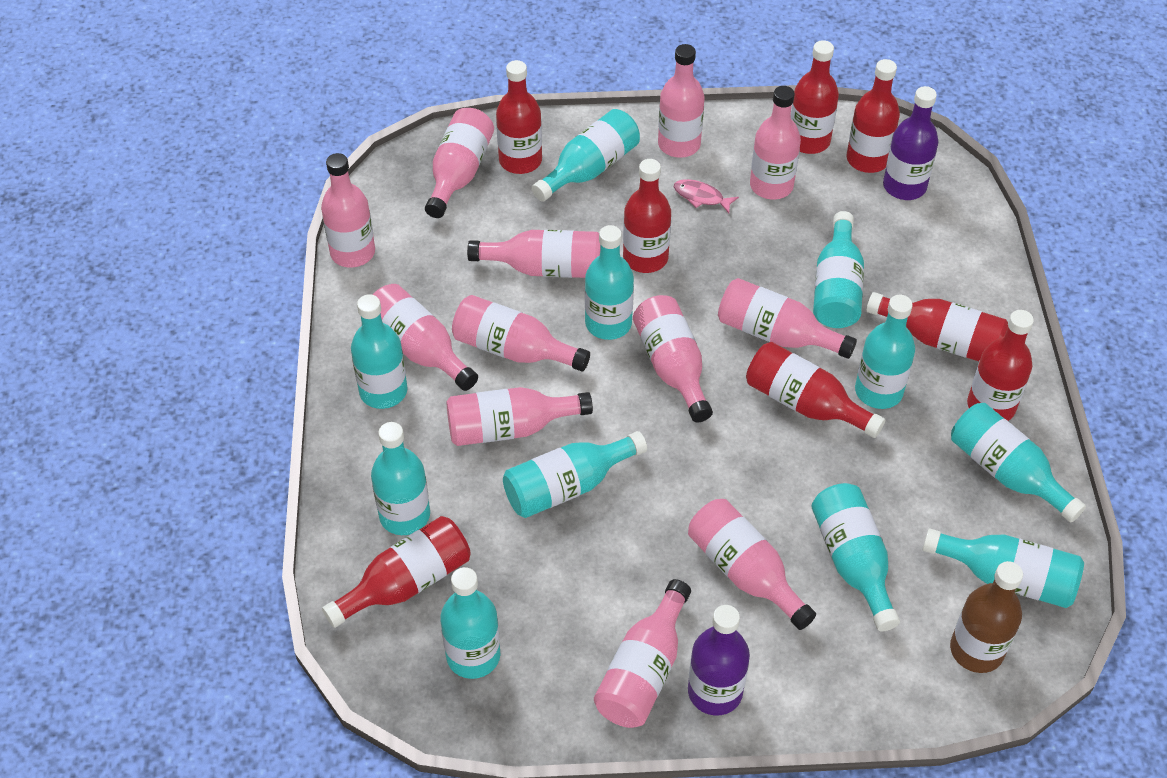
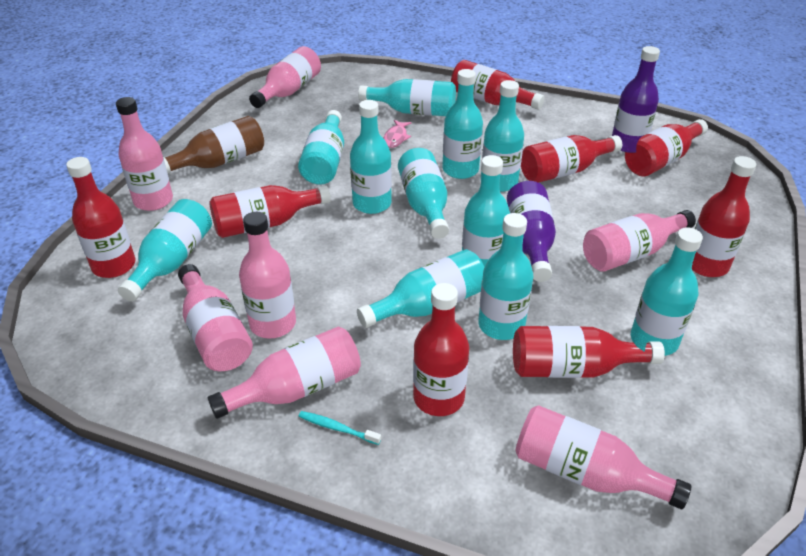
pink bottle: [321,153,375,267] [373,284,478,391] [425,108,494,218] [446,387,593,446] [452,295,590,371] [467,230,601,278] [594,579,691,728] [633,295,713,422] [658,44,705,158] [688,499,816,630] [718,278,857,359] [750,86,801,200] = 12 -> [116,97,173,211] [178,264,253,371] [208,327,361,419] [239,212,296,339] [249,46,321,108] [515,405,691,509] [583,210,696,272] = 7
turquoise toothbrush: none = 0 -> [299,411,381,445] = 1

